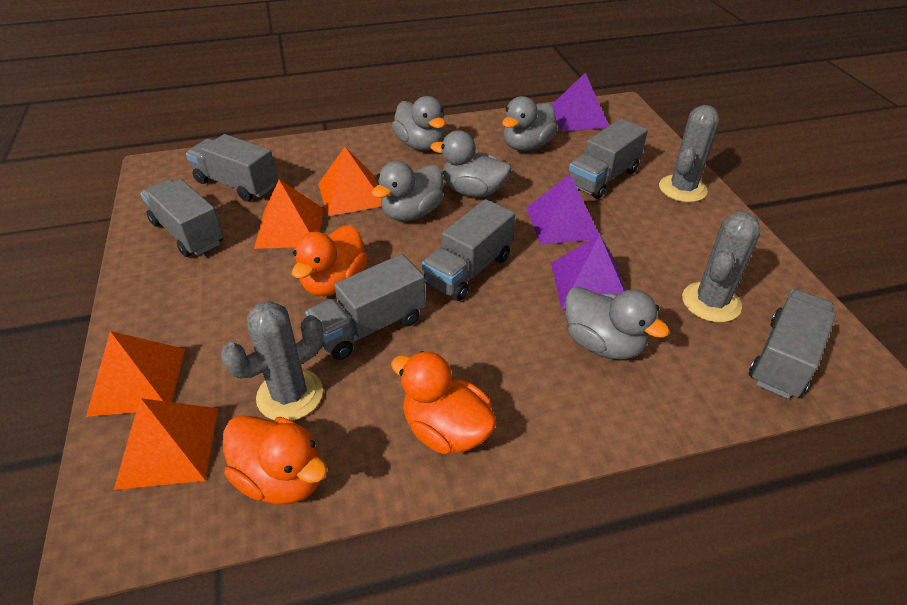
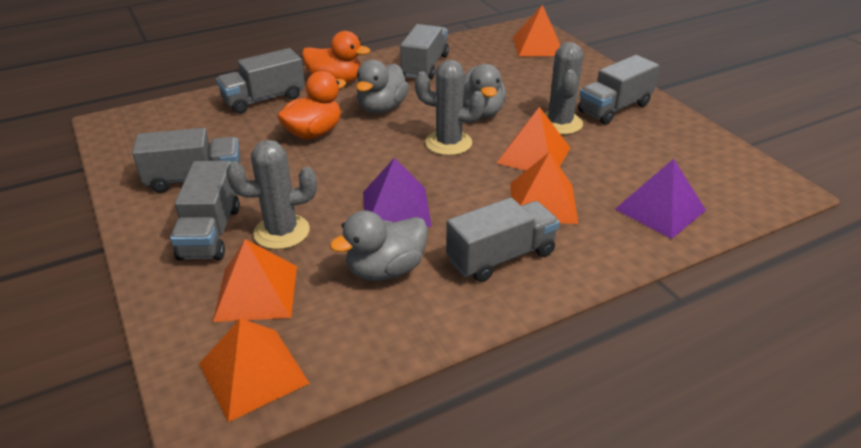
grey duck: [372,161,444,221] [392,96,445,150] [430,130,511,197] [502,96,558,151] [565,287,670,359] = 5 -> [330,210,428,281] [356,60,409,113] [463,64,506,118] = 3
orange duck: [223,415,327,505] [292,225,368,296] [391,351,497,455] = 3 -> [278,71,346,139] [302,31,370,83] = 2
orange pyramid: [86,331,185,417] [114,398,218,490] [254,179,324,249] [318,147,382,216] = 4 -> [199,318,310,422] [213,239,297,322] [497,107,570,171] [510,152,578,224] [513,5,560,57] = 5
purple pyramid: [526,174,599,245] [551,234,625,309] [552,73,609,131] = 3 -> [363,158,432,227] [615,159,706,239] = 2

